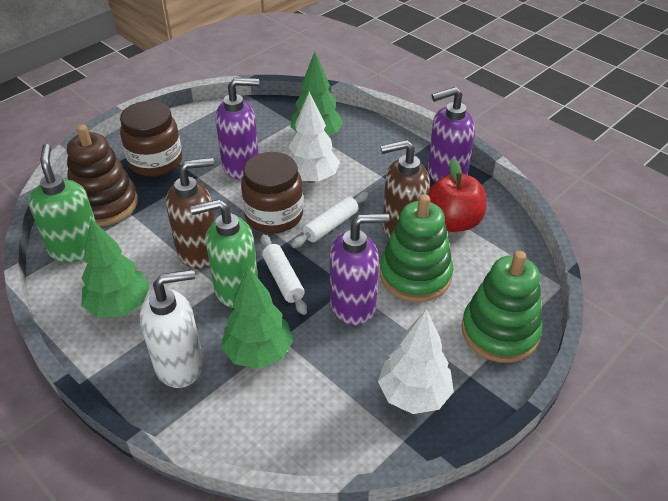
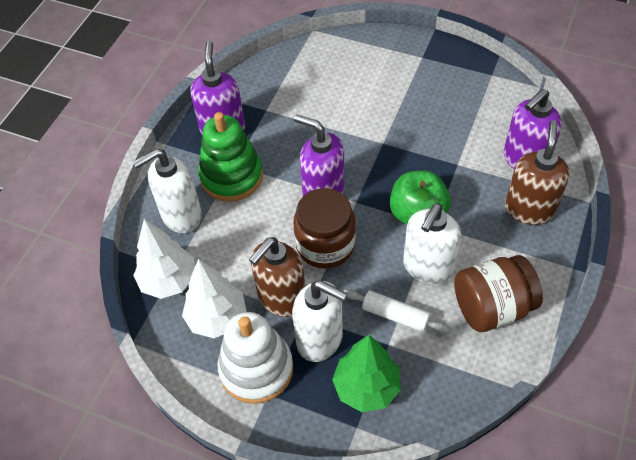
brown stacking toy: [67,125,138,226] = 1 -> none = 0
green apple: none = 0 -> [390,171,451,225] = 1
green soap dispenser: [29,144,96,263] [190,199,258,308] = 2 -> none = 0
green stacking toy: [380,194,453,302] [461,251,543,363] = 2 -> [198,112,263,202] = 1
green tree: [82,219,150,318] [221,266,293,369] [290,52,343,136] = 3 -> [332,335,400,412] = 1
red apple: [429,159,486,232] = 1 -> none = 0
white rolling pin: [261,234,307,315] [291,192,369,248] = 2 -> [344,289,451,334] = 1
white soap dispenser: [140,269,203,388] = 1 -> [133,148,202,233] [292,281,347,362] [403,203,461,284] = 3
white stacking toy: none = 0 -> [218,312,293,404] = 1

